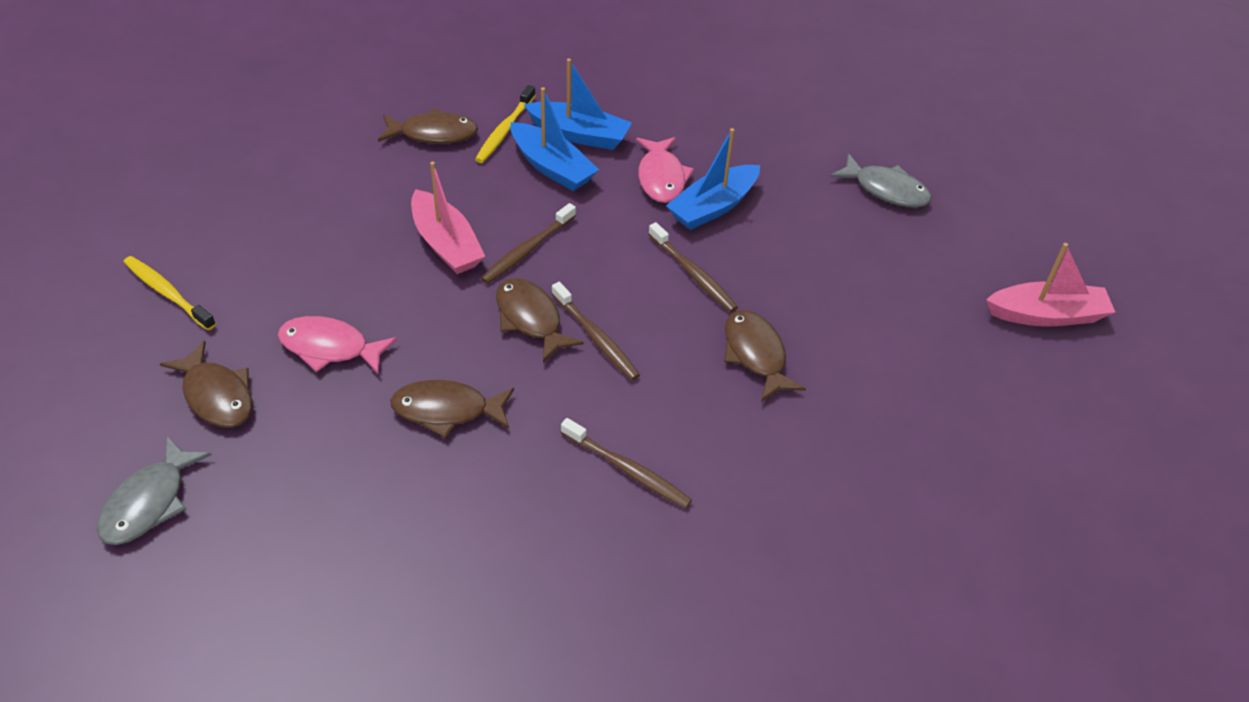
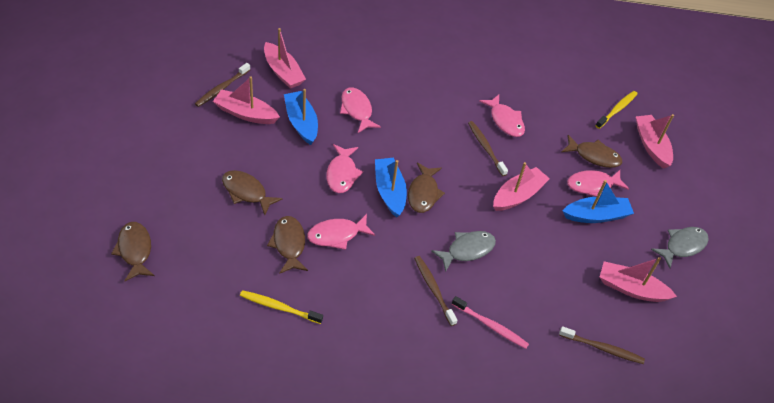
pink boat: [411,161,485,274] [986,243,1115,327] = 2 -> [213,76,280,124] [264,28,306,89] [493,162,550,211] [600,257,677,302] [636,114,674,169] = 5
pink fish: [278,316,398,375] [636,137,694,203] = 2 -> [307,214,375,250] [326,144,363,193] [340,88,381,133] [479,94,525,137] [567,170,629,197] = 5
pink toothbrush: none = 0 -> [452,296,529,349] = 1

